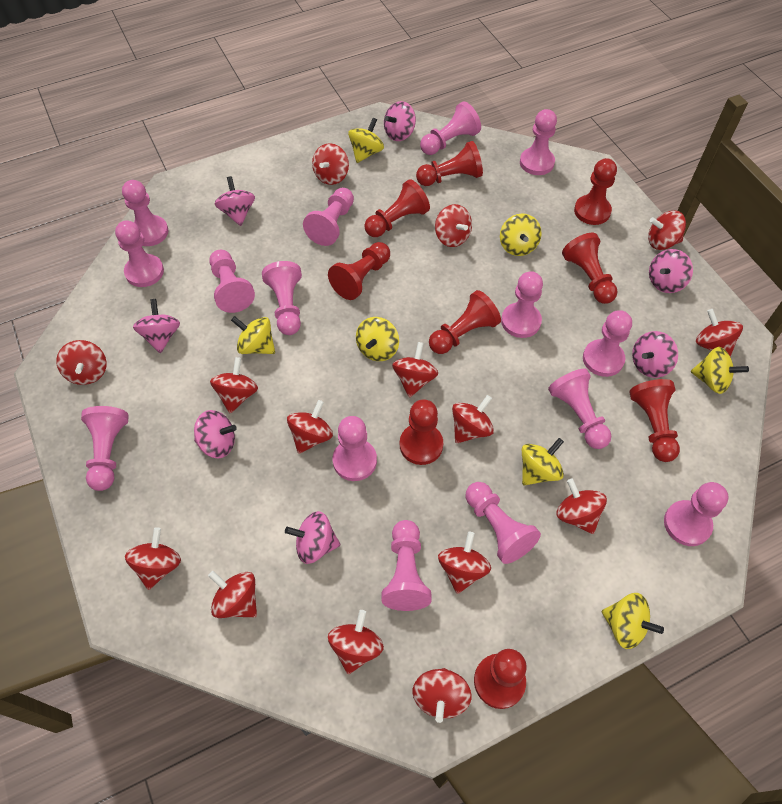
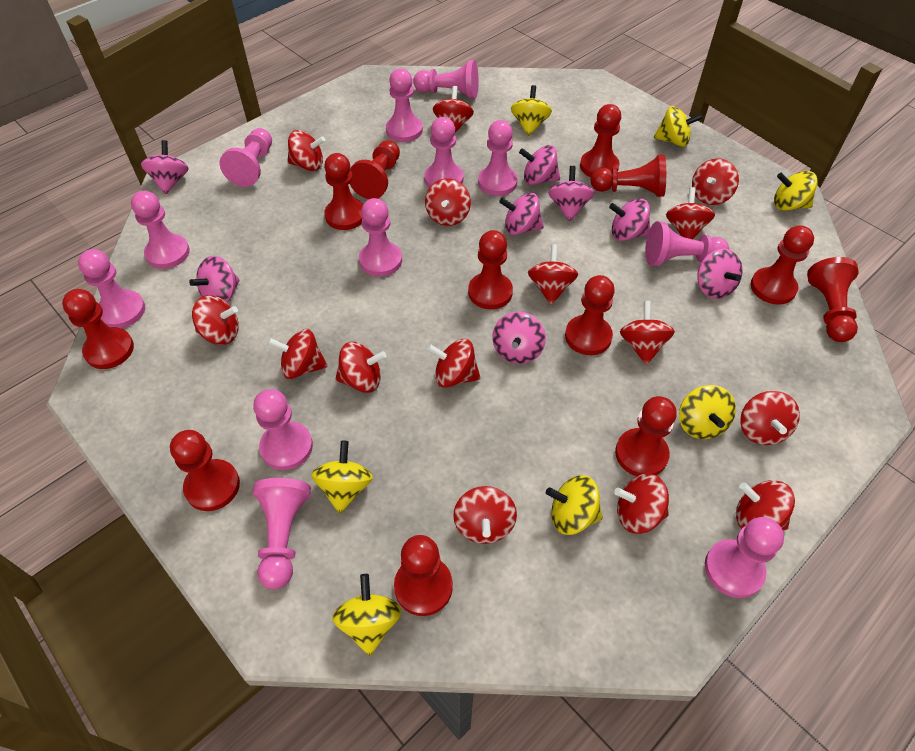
pink pawn: [81,406,129,491] [115,220,164,287] [122,180,168,246] [209,250,255,313] [262,261,302,335] [303,188,354,246] [333,416,377,481] [381,520,432,611] [420,102,481,155] [466,482,541,564] [501,271,543,338] [520,109,557,175] [548,369,611,449] [583,310,632,377] [664,482,728,546] = 15 -> [78,249,145,328] [131,191,190,269] [220,128,272,187] [253,389,313,470] [253,478,311,589] [359,198,402,277] [386,68,423,142] [413,60,479,99] [424,117,463,188] [478,120,518,196] [645,221,729,266] [705,517,784,598] = 12
pink spinning top: [133,299,180,353] [194,410,237,458] [214,176,255,226] [285,511,340,564] [384,101,416,141] [632,331,678,378] [649,249,693,293] = 7 -> [141,140,189,194] [189,256,240,302] [492,312,546,364] [499,193,544,235] [519,145,560,185] [548,166,595,221] [609,198,650,241] [697,249,742,299] = 8
red pawn: [328,242,390,300] [364,179,430,237] [400,399,443,465] [416,141,483,186] [429,290,501,354] [474,649,527,709] [562,233,618,304] [574,158,617,225] [629,379,680,462] = 9 -> [62,289,134,369] [170,430,240,511] [324,153,363,230] [349,140,400,199] [394,535,453,616] [468,230,513,309] [565,275,615,355] [580,104,621,177] [590,155,666,197] [615,396,677,476] [750,225,814,305] [807,257,859,342] = 12

